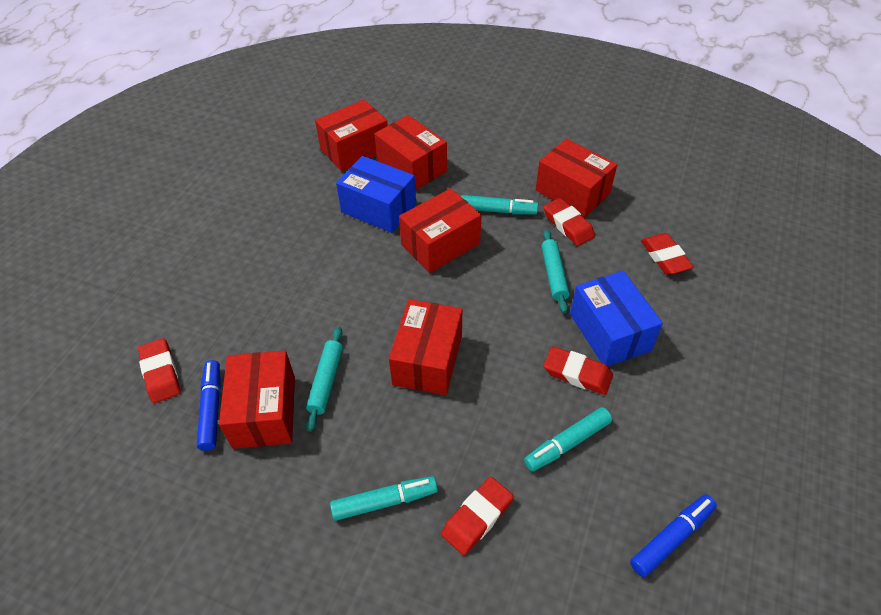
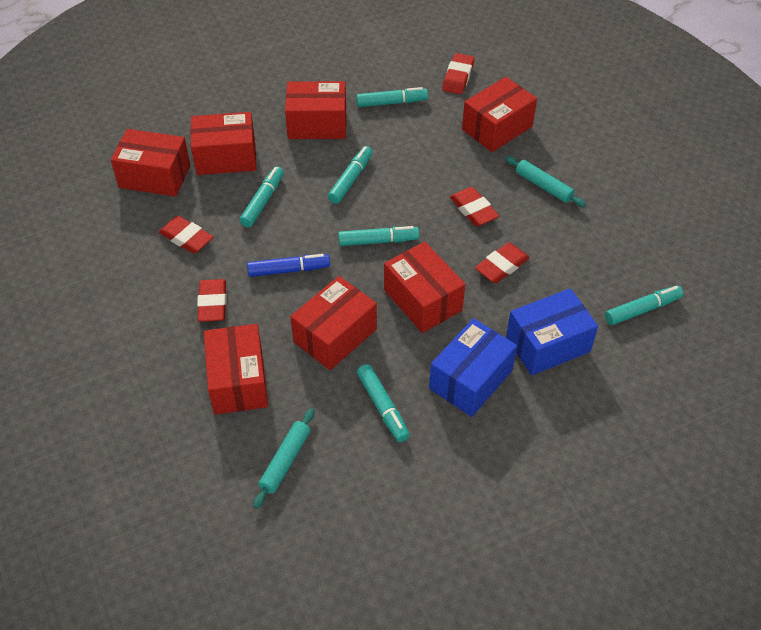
blue marker: [197,360,221,451] [630,495,717,577] = 2 -> [247,254,330,277] = 1
red box: [219,351,295,449] [315,99,388,172] [374,115,447,191] [389,299,462,395] [399,188,482,273] [536,139,617,218] = 6 -> [111,129,190,197] [191,112,257,175] [204,324,268,415] [285,81,346,139] [290,276,377,370] [384,242,465,333] [462,77,537,152] = 7
turquoise marker: [330,476,438,521] [461,195,538,215] [524,407,612,472] = 3 -> [239,167,284,228] [328,146,373,204] [338,226,419,246] [356,87,428,107] [357,364,410,442] [605,285,683,325] = 6

